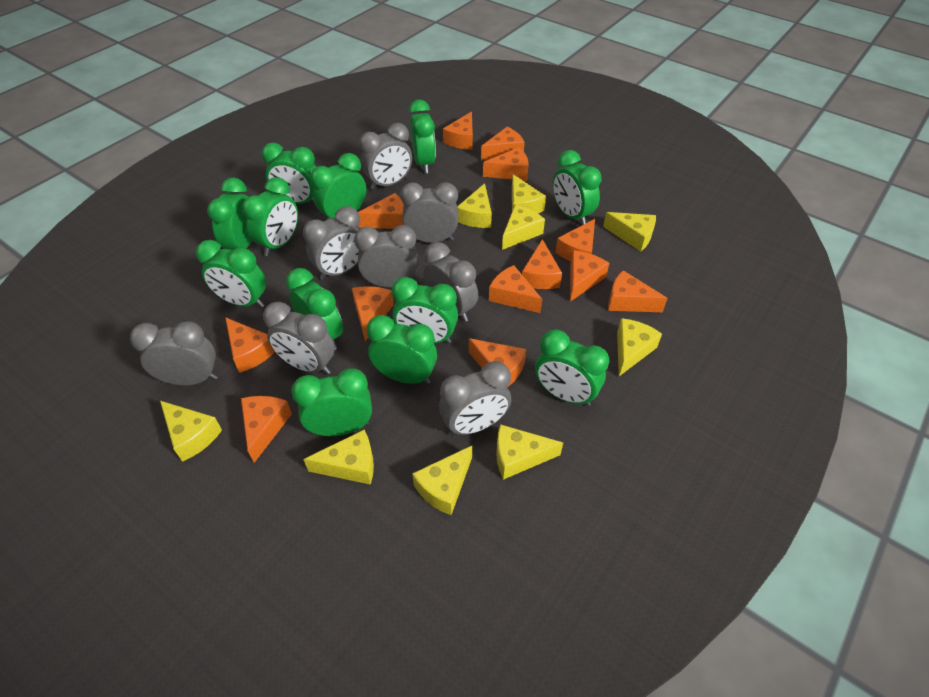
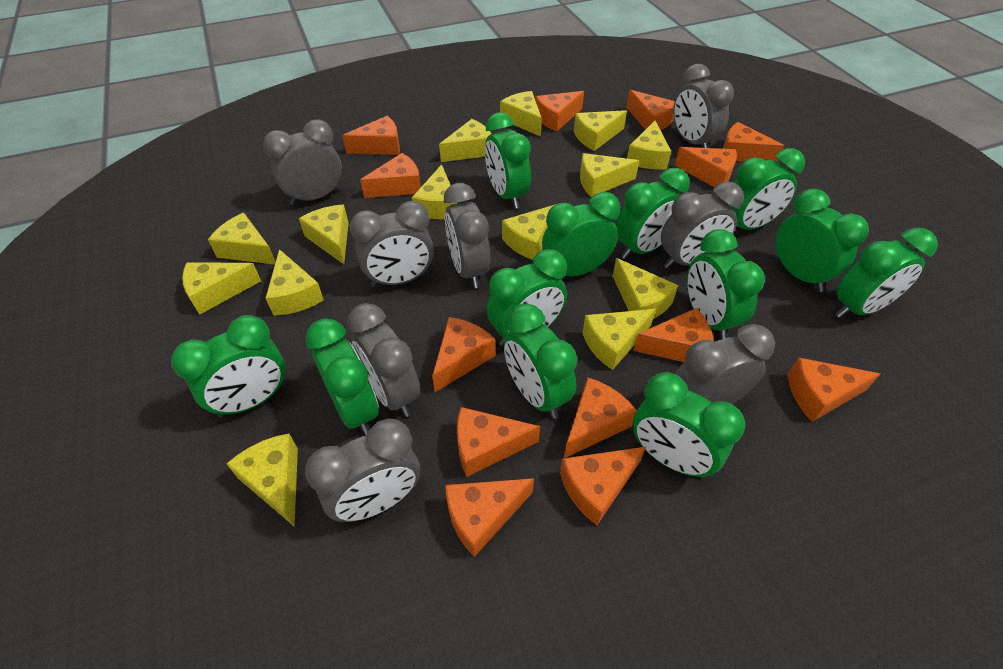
yellow cheese: [160,401,222,462] [303,430,374,485] [412,446,472,515] [457,183,492,228] [496,424,563,480] [502,205,545,250] [512,174,546,213] [603,212,656,251] [617,318,662,376] = 9 -> [182,262,261,315] [208,213,276,265] [226,433,298,527] [266,249,324,316] [299,205,349,264] [412,164,457,219] [439,119,492,162] [500,91,542,137] [502,204,556,259] [574,110,627,151] [580,153,639,197] [582,309,656,370] [613,258,678,319] [627,121,671,170] = 14

